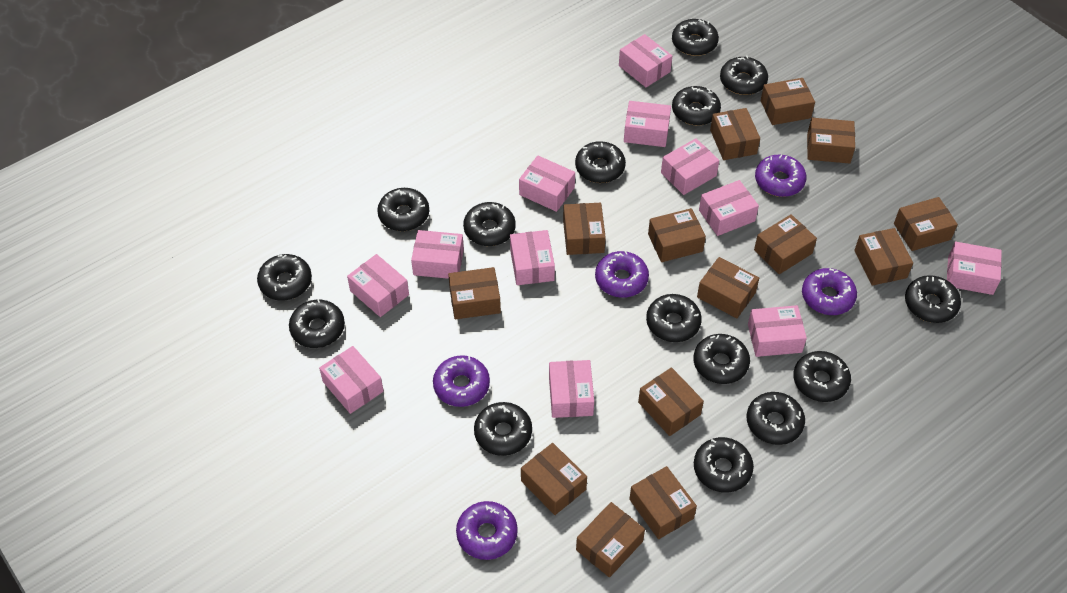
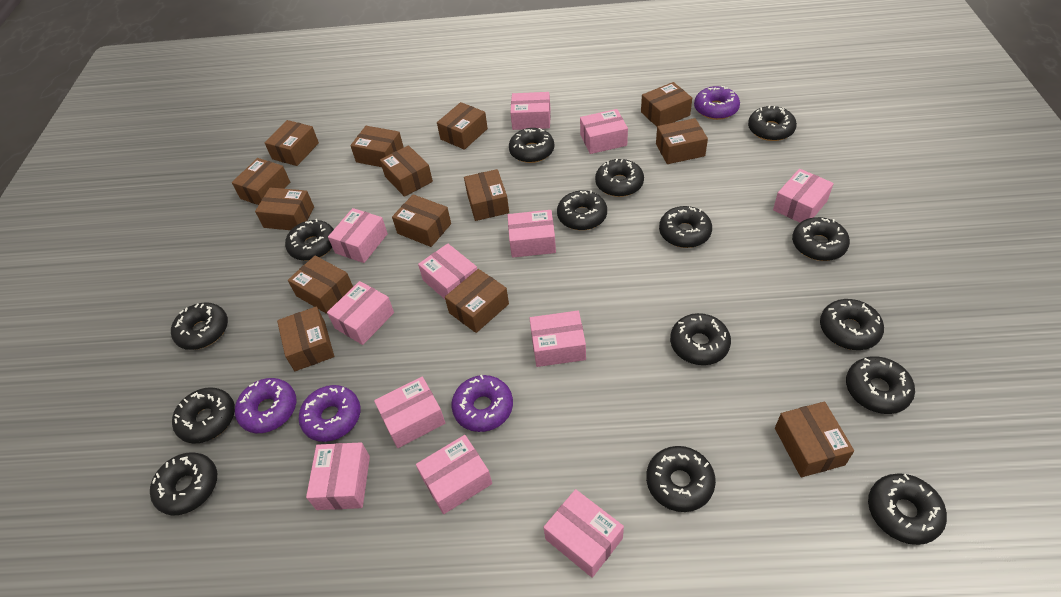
purple donut: [433,355,490,407] [456,501,518,560] [595,251,649,298] [755,155,806,197] [802,268,857,315] = 5 -> [235,378,296,433] [298,385,361,442] [451,375,513,432] [694,86,740,120] = 4

